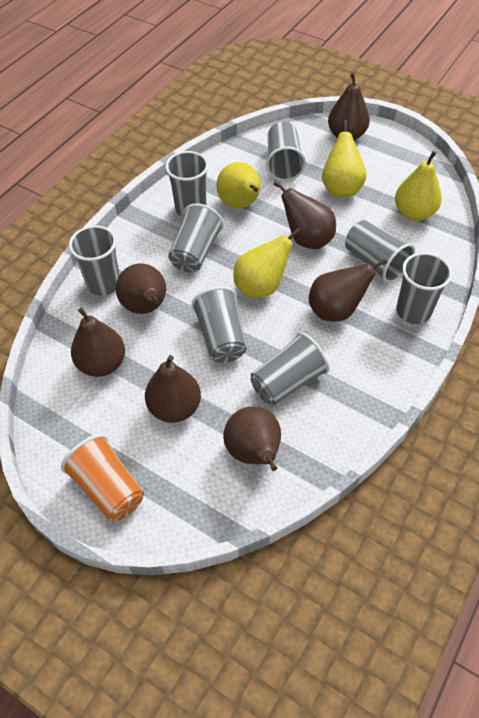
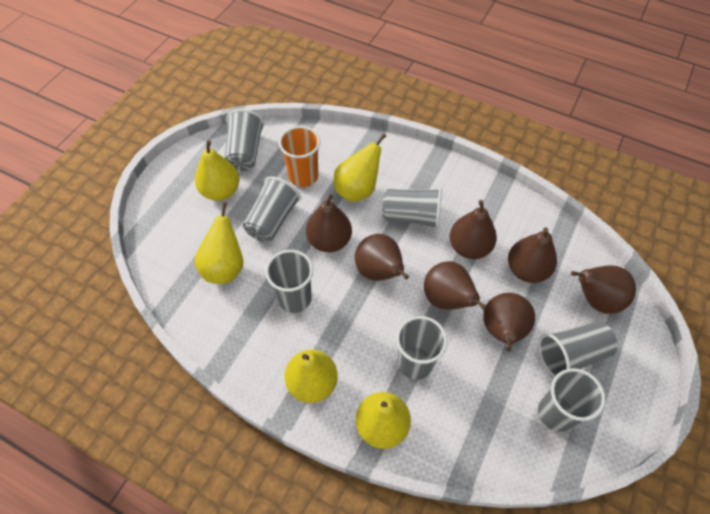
grey cup: [69,225,120,296] [165,151,209,217] [168,203,224,272] [191,287,247,363] [250,332,329,405] [266,122,306,181] [345,220,415,283] [396,252,452,324] = 8 -> [225,109,264,171] [243,176,301,242] [265,250,313,313] [382,187,442,229] [396,316,447,380] [538,321,617,377] [538,368,606,432] = 7
yellow pear: [217,162,261,208] [233,227,301,298] [322,120,367,197] [395,151,442,221] = 4 -> [194,202,243,284] [195,140,239,201] [285,349,338,403] [334,133,386,202] [356,392,411,449] = 5

